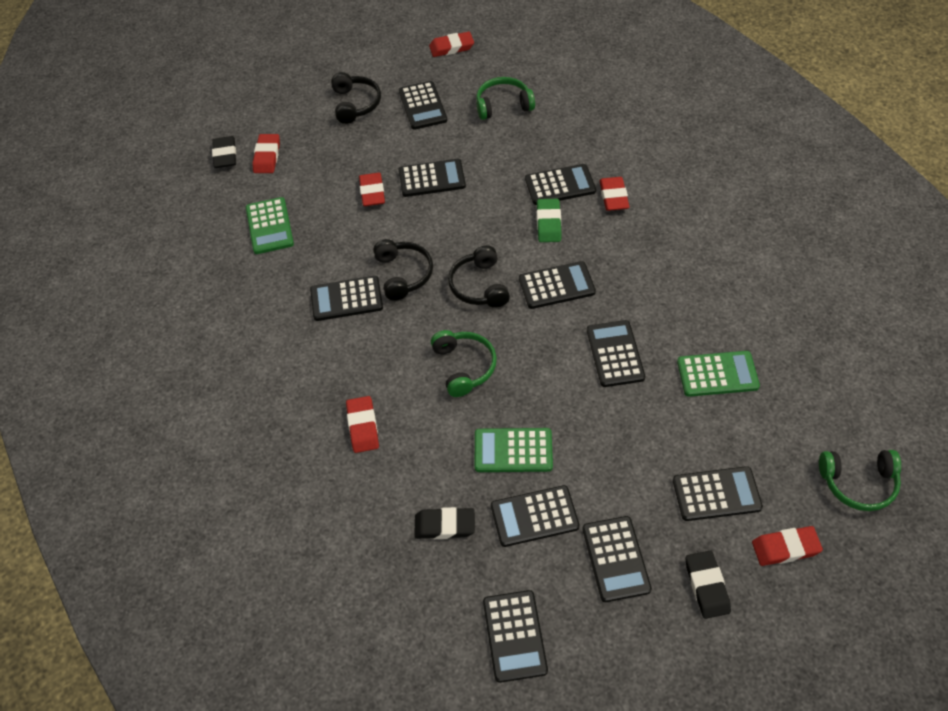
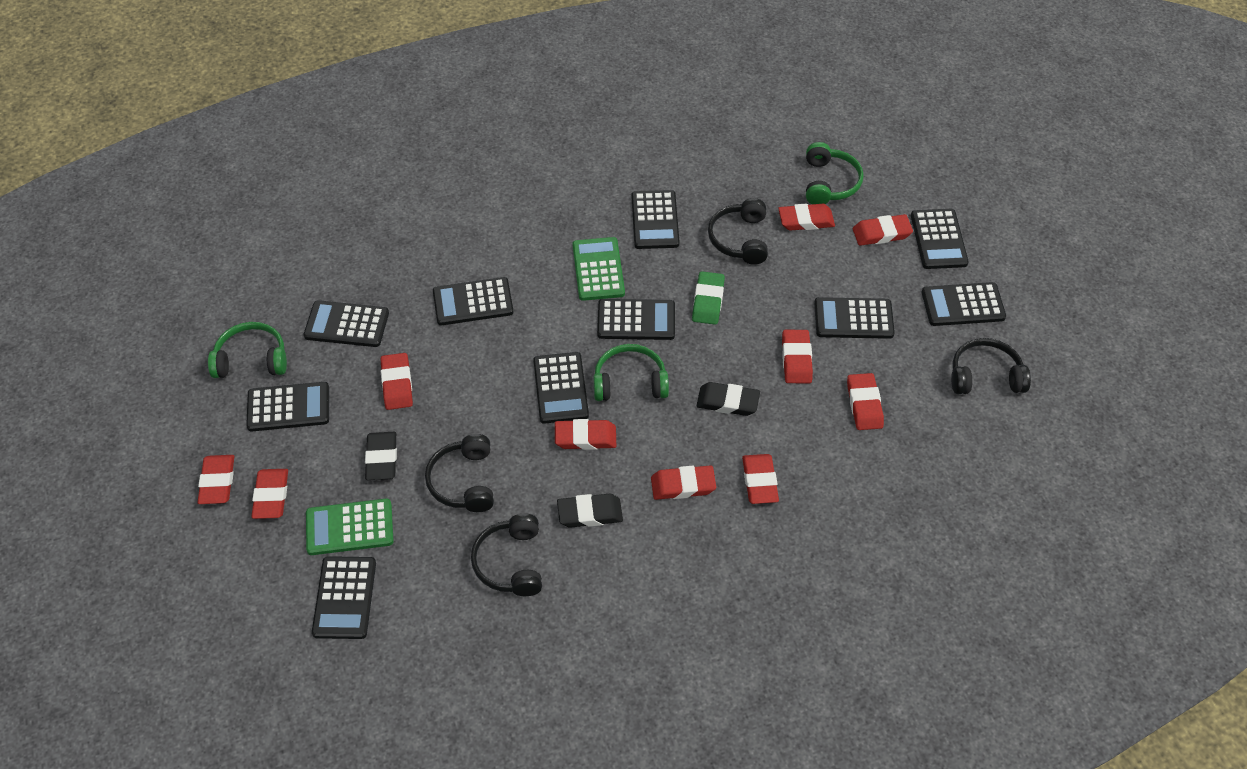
black headphones: [331,72,381,124] [373,239,433,301] [448,245,510,308] = 3 -> [425,434,494,512] [471,514,542,596] [708,198,768,265] [951,338,1031,394] = 4
green calculator: [246,197,294,254] [475,428,553,472] [677,351,760,397] = 3 -> [306,499,394,555] [573,237,625,301] = 2
red eraser: [252,134,280,173] [346,396,379,453] [359,172,385,206] [429,32,474,57] [599,177,630,211] [752,526,823,566] = 6 -> [198,455,234,504] [251,469,288,519] [381,353,413,410] [555,419,616,450] [651,465,716,500] [742,454,779,504] [778,204,835,231] [782,330,813,383] [847,373,884,430] [853,214,913,246] = 10

